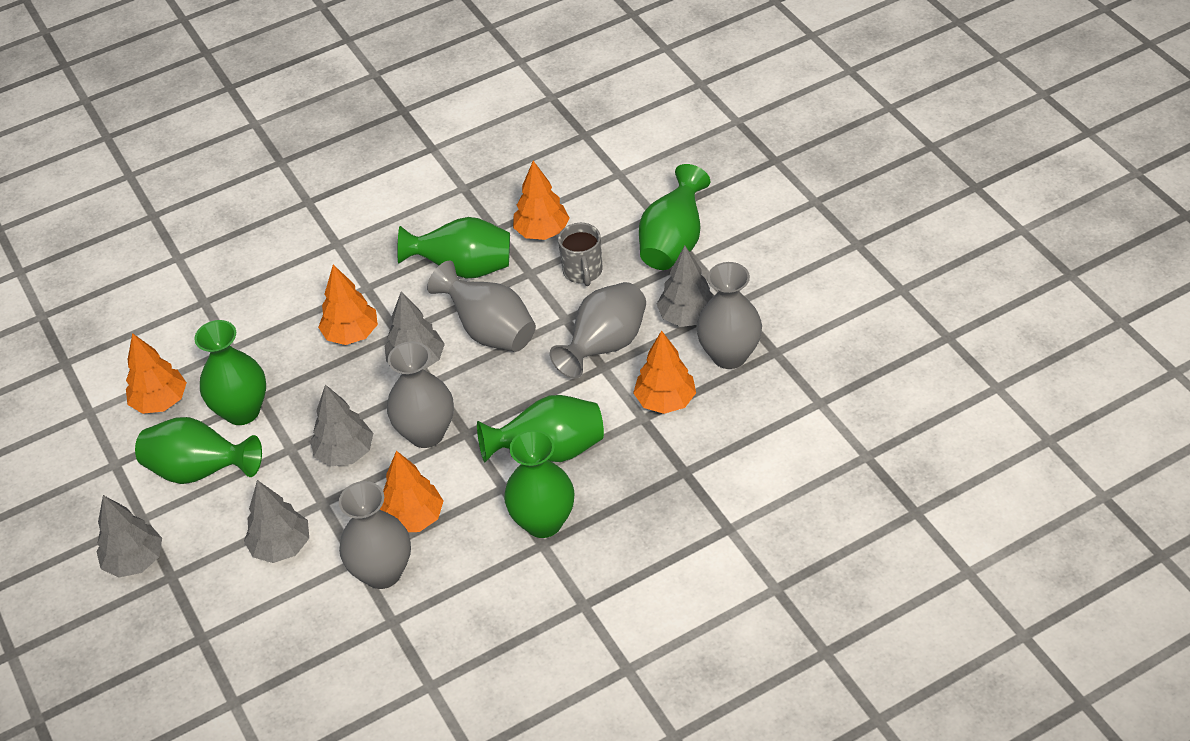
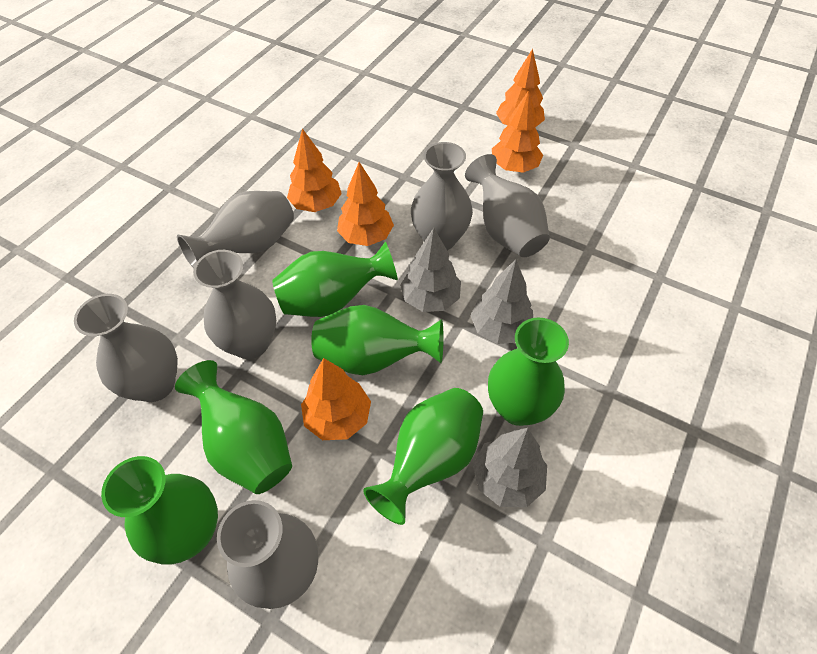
grey mug: [558,223,603,286] = 1 -> none = 0
grey tree: [96,495,162,578] [244,480,309,563] [310,385,373,466] [385,291,445,370] [657,246,715,327] = 5 -> [400,228,461,312] [470,260,533,344] [473,428,547,507] = 3
grey vase: [339,481,411,589] [387,341,454,448] [427,261,536,352] [550,282,646,379] [696,262,762,369] = 5 -> [74,294,178,402] [177,191,294,268] [193,250,276,359] [217,500,318,609] [411,142,473,250] [465,154,550,257] = 6

